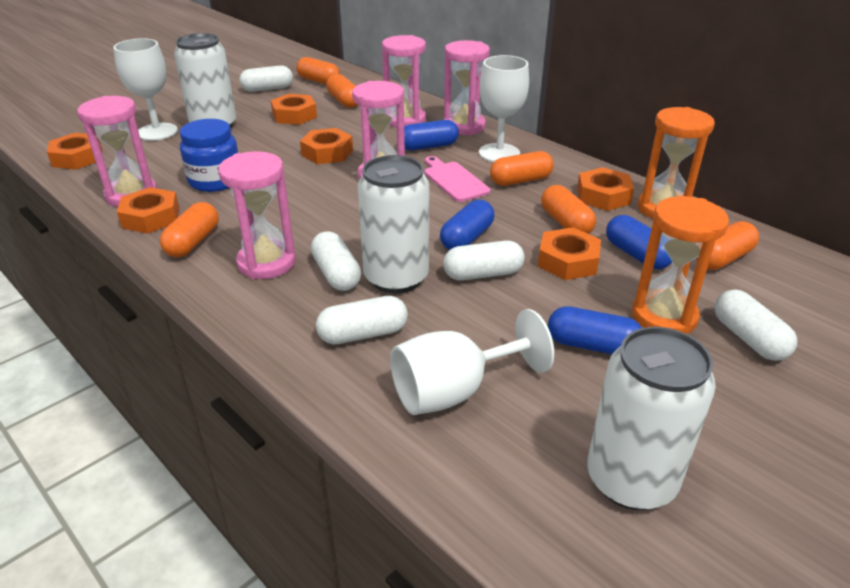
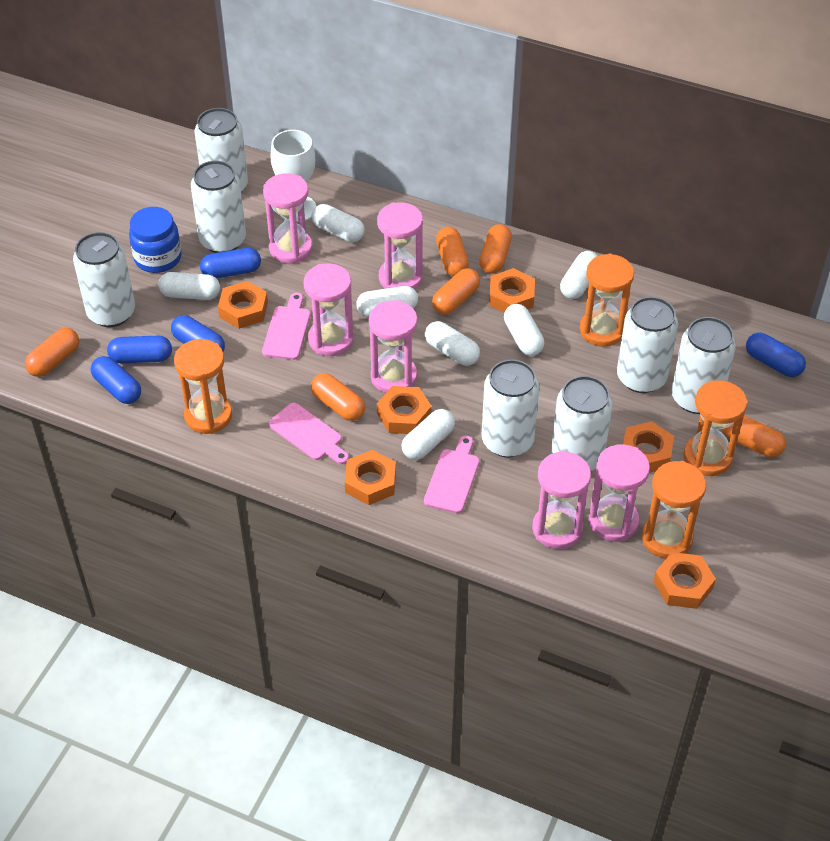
blue capsule: [404,120,459,151] [440,199,494,250] [548,306,642,354] [606,215,672,269] = 4 -> [91,356,141,404] [107,336,172,363] [171,315,225,351] [200,248,261,279] [746,333,806,377] = 5
orange hourglass: [632,196,729,334] [638,107,715,218] = 2 -> [174,339,232,434] [580,253,634,347] [642,461,706,559] [683,380,747,476] = 4
pink cutting board: [424,156,490,202] = 1 -> [262,293,311,360] [269,403,349,464] [424,435,480,513] = 3
pink hourglass: [77,96,157,207] [218,151,296,279] [352,81,405,180] [382,35,426,128] [444,40,490,135] = 5 -> [263,173,313,263] [304,264,354,356] [369,300,417,393] [377,202,423,290] [532,451,591,549] [588,444,650,542] = 6
white can: [174,33,236,128] [358,155,429,293] [587,327,716,510] = 3 -> [73,232,135,327] [191,160,246,253] [195,108,248,192] [481,360,540,458] [551,376,613,471] [617,297,678,393] [671,317,736,414] = 7
white capsule: [240,65,293,92] [311,231,361,291] [316,296,408,344] [443,240,525,281] [714,289,797,361] = 5 -> [158,272,220,300] [311,204,365,242] [356,286,418,317] [401,409,455,460] [425,321,480,366] [504,304,544,356] [560,251,598,299] = 7
white goblet: [113,38,178,141] [390,309,554,415] [479,55,529,162] = 3 -> [271,130,316,222] = 1

